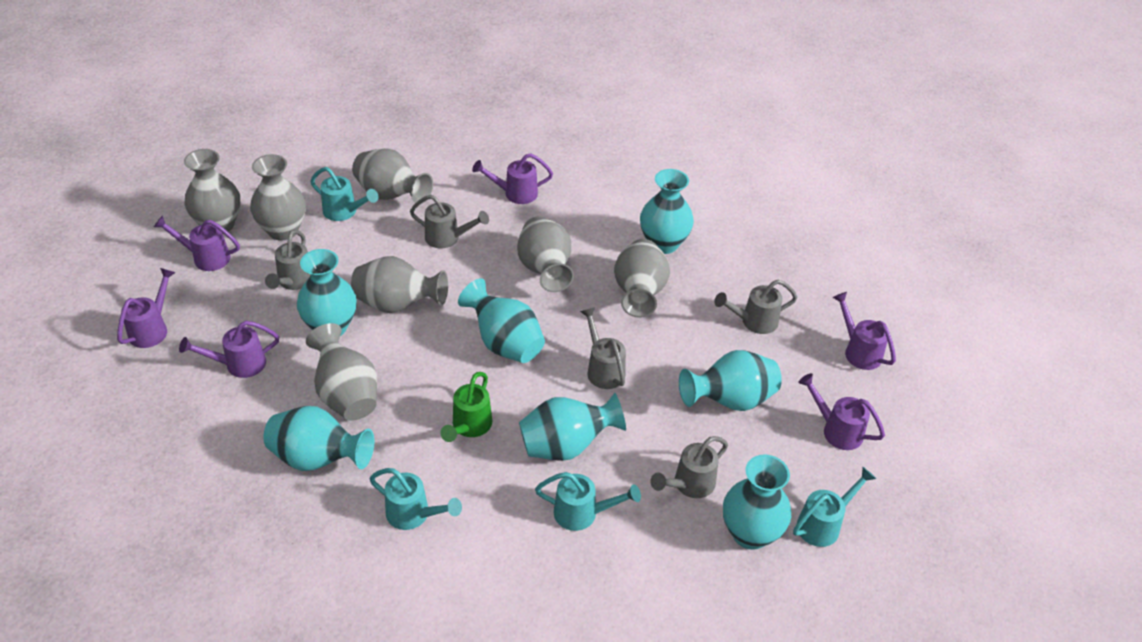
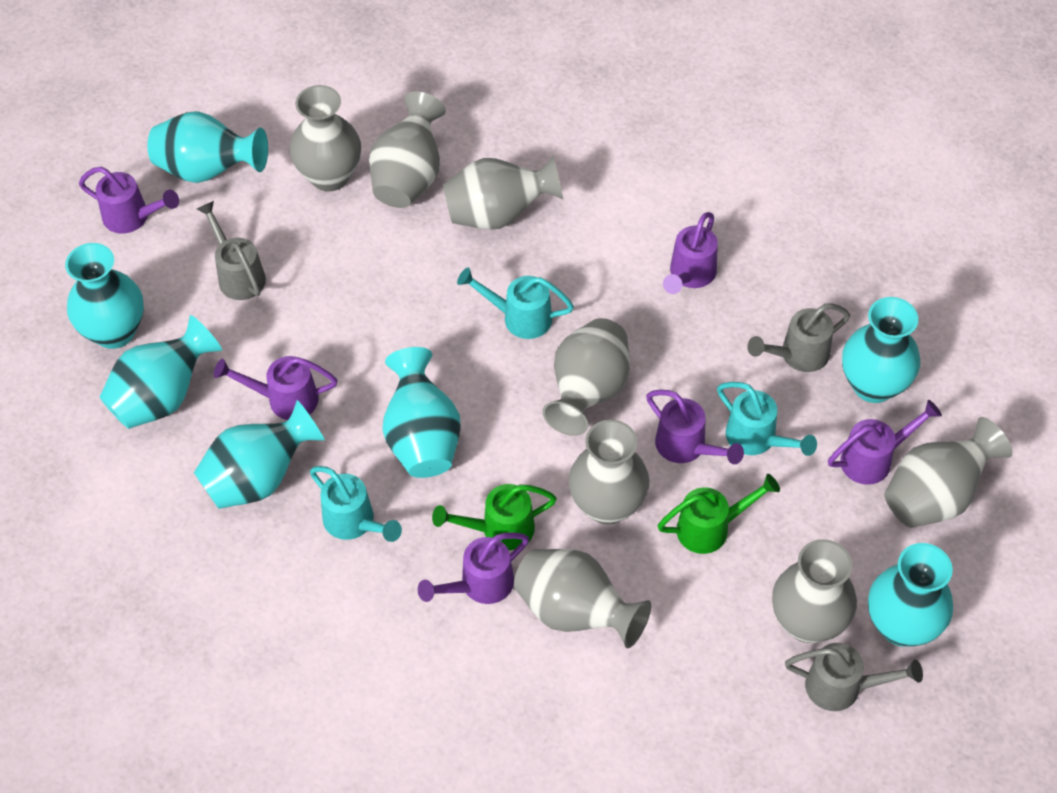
green watering can: [440,372,492,442] = 1 -> [432,484,557,550] [658,474,780,554] = 2
grey vase: [184,149,241,234] [250,154,306,241] [306,323,377,421] [351,256,448,313] [352,148,433,204] [517,216,574,292] [614,239,670,318] = 7 -> [290,85,361,192] [369,91,446,208] [443,156,563,230] [514,549,651,648] [542,318,630,436] [568,419,650,525] [772,539,857,643] [884,417,1013,528] = 8
grey watering can: [265,230,311,290] [410,195,489,248] [580,307,626,389] [651,436,728,498] [714,280,797,334] = 5 -> [197,201,266,300] [747,303,850,372] [785,643,923,711] = 3
turquoise watering can: [310,167,378,221] [369,468,462,530] [535,472,641,531] [793,467,876,547] = 4 -> [310,466,402,542] [457,268,574,339] [717,382,817,456] = 3

